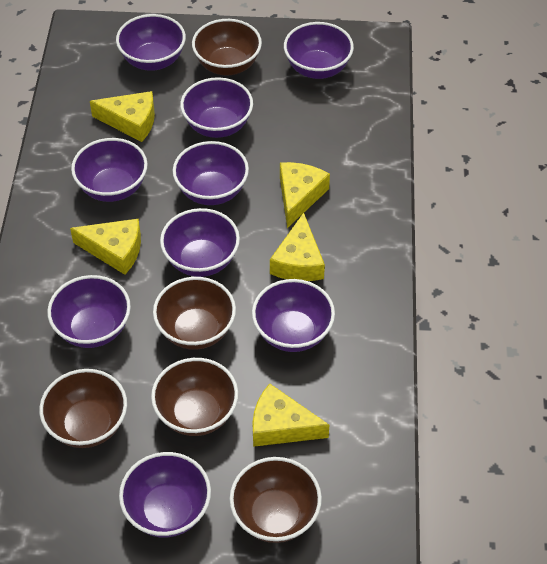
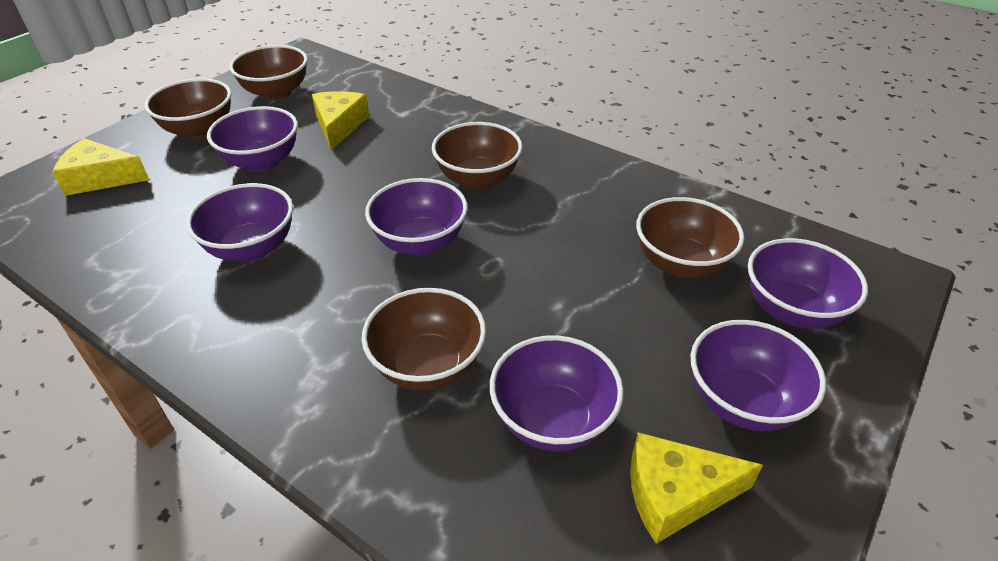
purple bowl: [47,275,131,348] [71,138,147,202] [116,14,186,71] [119,452,211,538] [160,208,240,277] [173,141,249,205] [180,77,253,138] [252,279,335,352] [284,22,354,79] = 9 -> [186,183,293,262] [207,106,298,172] [365,178,468,256] [490,335,624,451] [691,320,826,431] [748,238,868,329] = 6
yellow cheese: [70,219,141,275] [90,91,155,142] [253,383,329,447] [270,213,325,281] [280,162,330,228] = 5 -> [52,138,149,196] [312,91,370,150] [630,433,763,544] = 3

